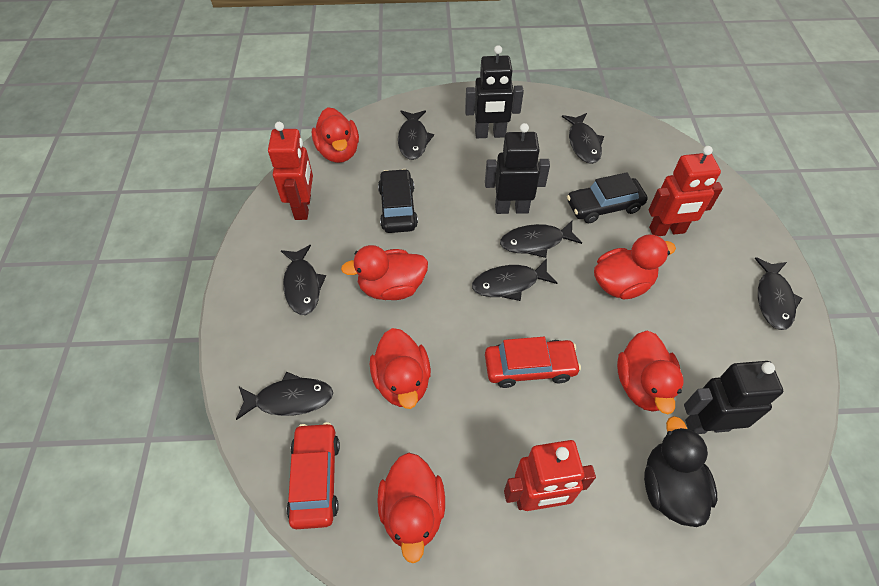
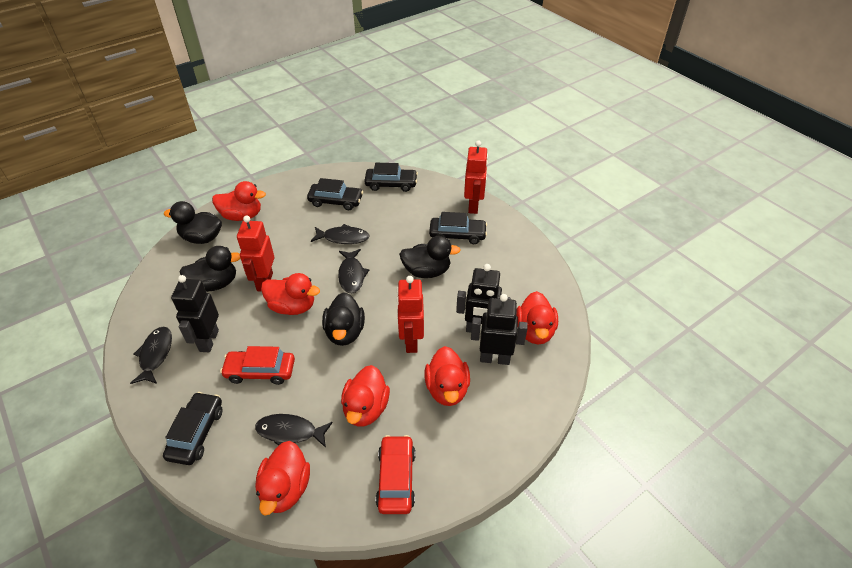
black car: [378,169,418,233] [567,172,648,223] = 2 -> [163,392,223,465] [307,178,363,210] [364,163,418,192] [429,212,487,244] = 4
black duck: [644,416,717,527] = 1 -> [164,201,222,244] [180,246,241,292] [322,292,365,346] [399,236,460,278] = 4
black fish: [236,372,333,420] [281,245,326,315] [398,110,434,160] [472,259,557,301] [500,221,582,258] [562,113,604,164] [754,257,802,330] = 7 -> [130,327,172,384] [255,414,333,448] [311,224,370,244] [338,249,369,293] = 4

